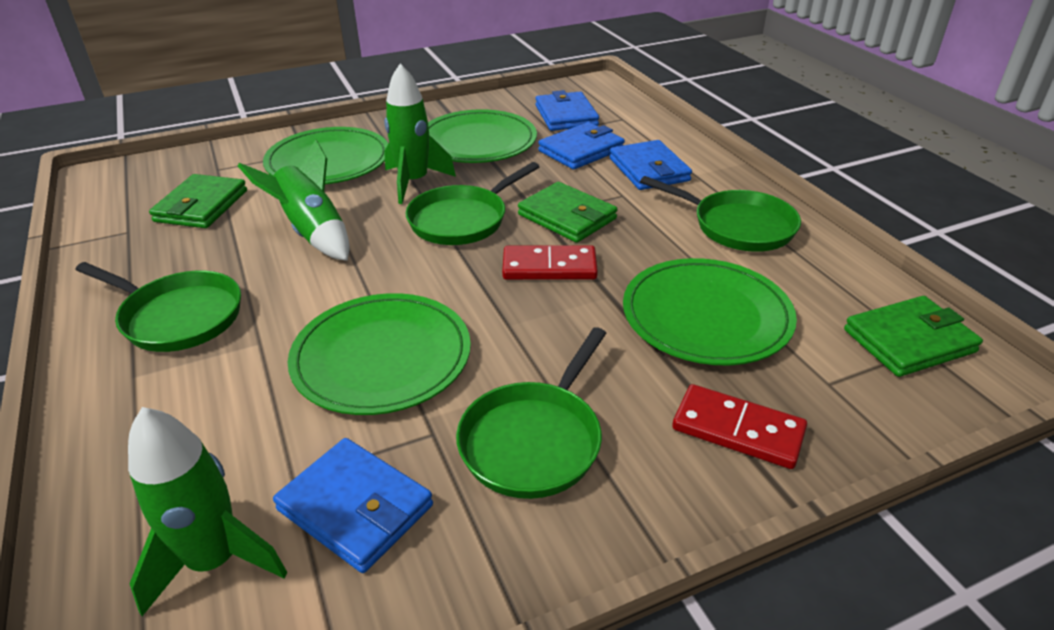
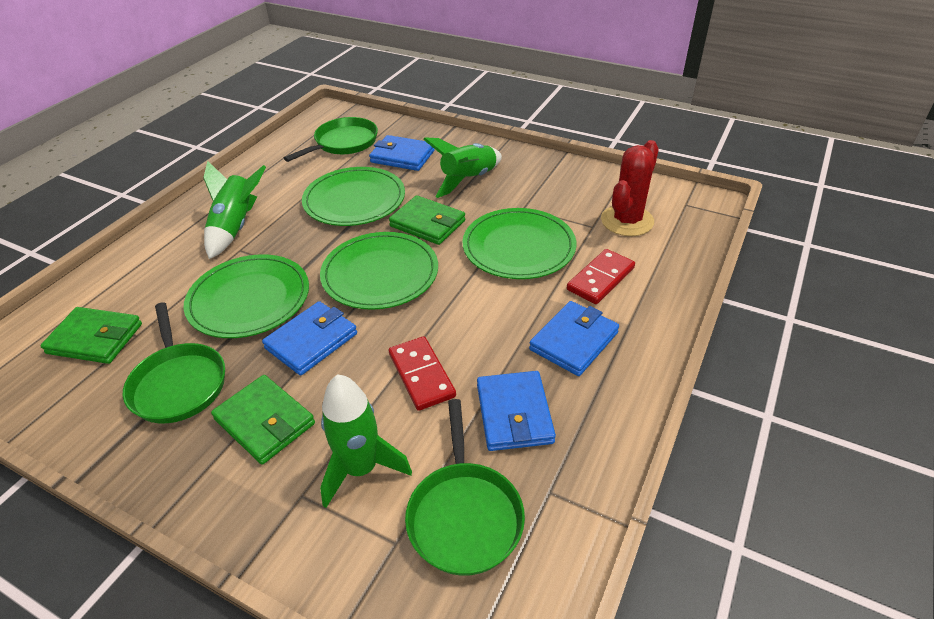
green pan: [75,262,241,352] [406,162,539,245] [456,327,606,499] [640,176,801,252] = 4 -> [123,302,225,423] [284,117,378,162] [405,399,525,576] = 3
red cactus: none = 0 -> [601,140,659,236] = 1

